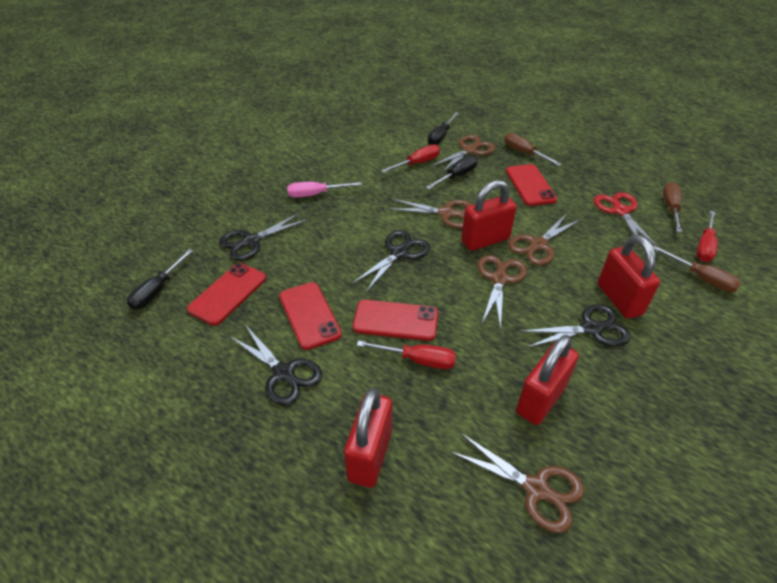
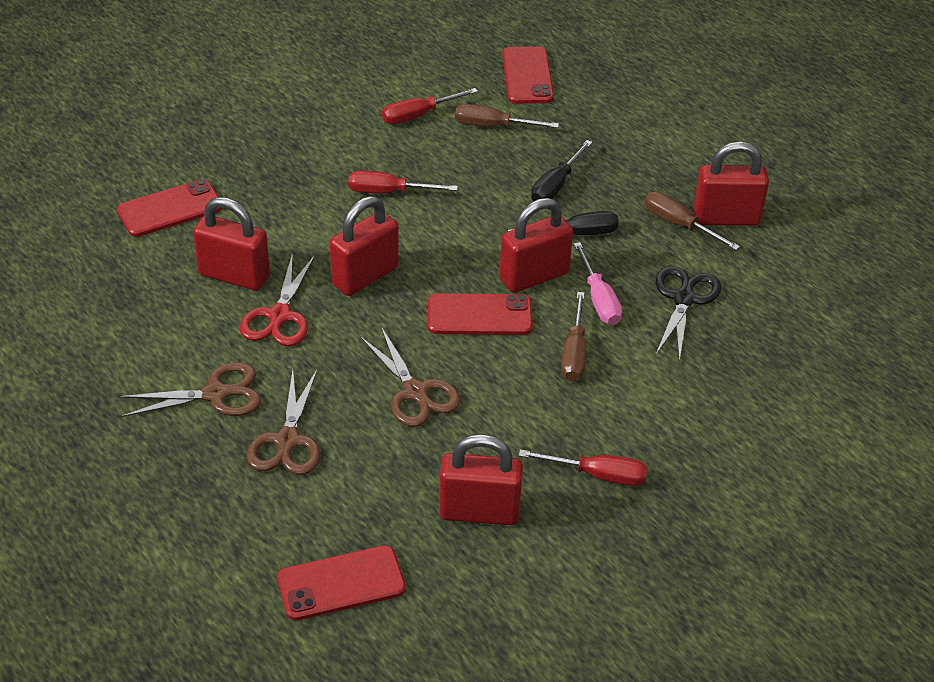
black scissors: [219,213,308,261] [229,326,322,406] [352,230,430,292] [520,304,631,348] = 4 -> [656,266,721,361] = 1
black screwdriver: [127,249,193,310] [426,155,478,189] [428,112,459,145] = 3 -> [508,211,619,235] [531,140,592,201] = 2
brown scissors: [388,199,473,229] [432,135,495,173] [450,433,584,533] [478,255,527,330] [508,213,581,265] = 5 -> [118,362,261,417] [246,370,320,475] [360,327,461,427] = 3
red padlock: [344,388,392,488] [461,180,517,251] [516,335,579,425] [597,235,660,319] = 4 -> [193,197,270,291] [330,196,399,296] [439,434,523,525] [499,198,573,293] [693,141,769,226] = 5

